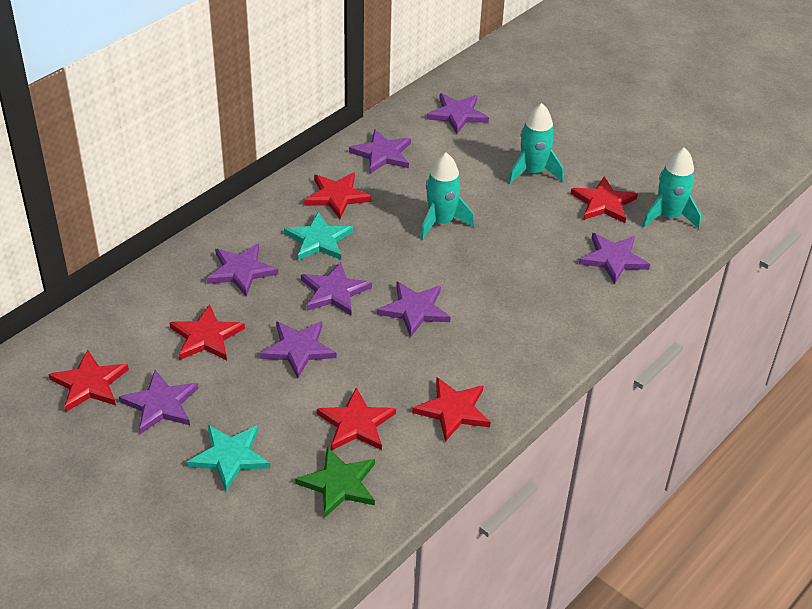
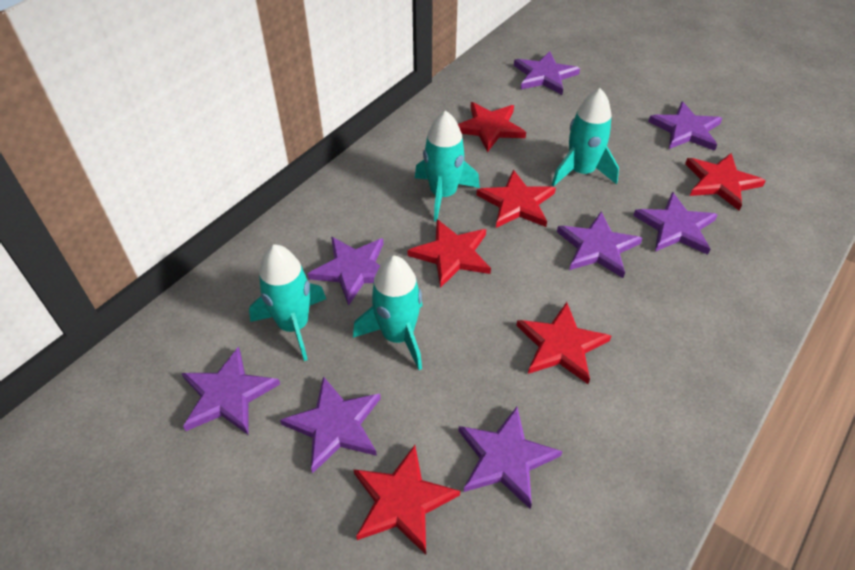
green star: [295,447,375,518] = 1 -> none = 0
turquoise rocket: [420,152,474,240] [508,103,563,184] [642,147,701,229] = 3 -> [249,244,326,361] [353,256,423,370] [415,110,480,222] [552,88,619,187] = 4
turquoise star: [187,425,270,491] [284,212,353,260] = 2 -> none = 0

